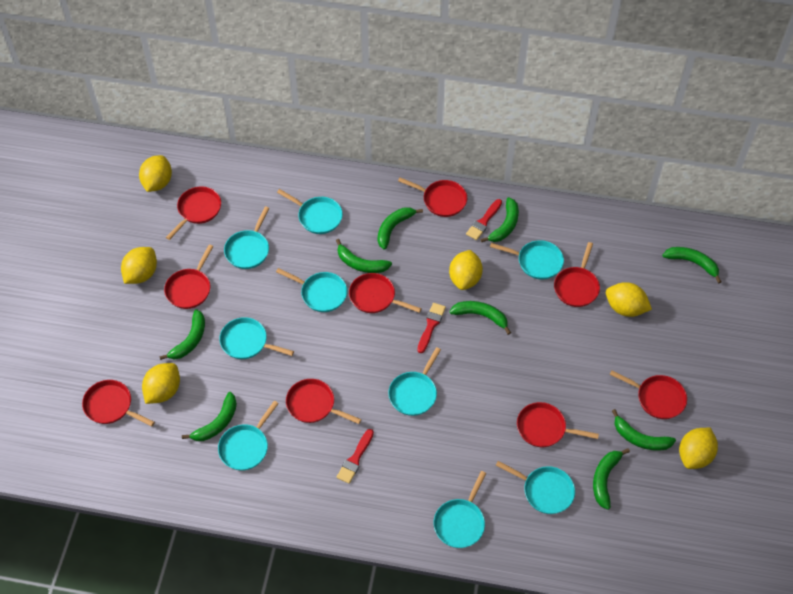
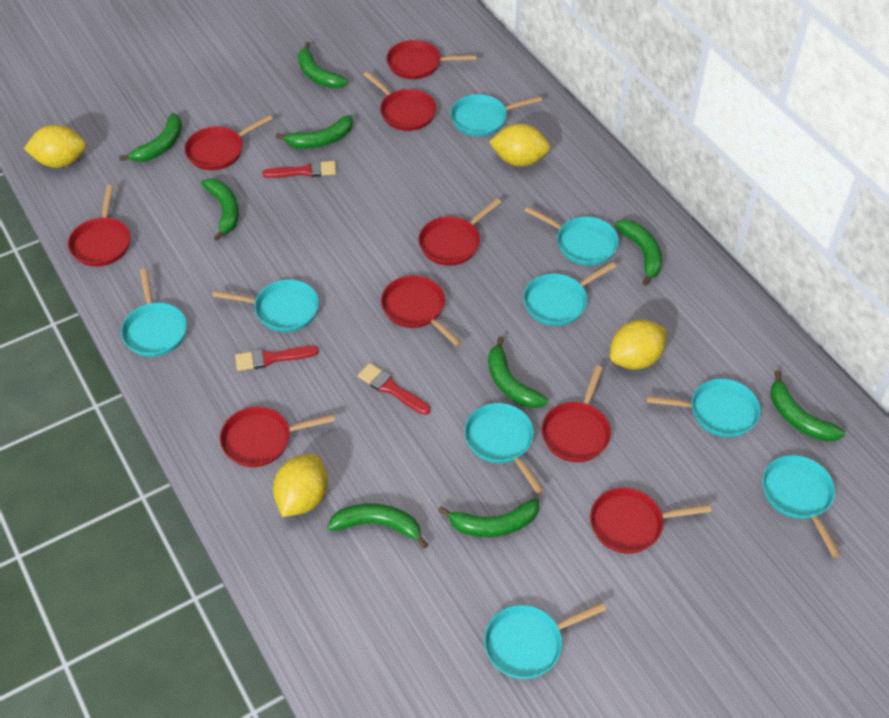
yellow lemon: [121,247,157,284] [139,155,172,192] [142,363,180,404] [449,250,483,290] [606,282,652,317] [679,428,718,469] = 6 -> [24,125,86,168] [273,454,328,517] [489,123,550,166] [610,320,667,370] = 4

